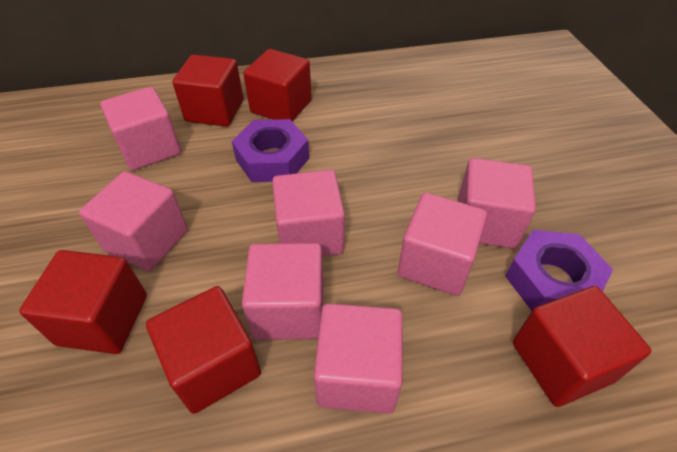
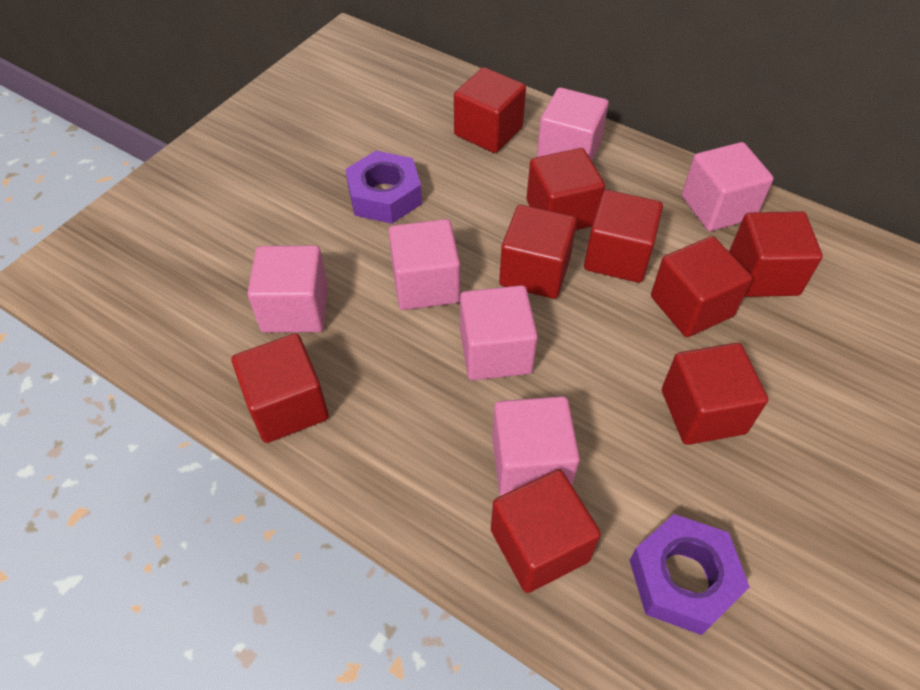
pink cube: [79,171,188,271] [100,87,181,170] [242,243,323,340] [272,170,345,256] [314,303,402,413] [398,193,487,296] [458,158,536,249] = 7 -> [248,246,328,333] [389,219,460,310] [460,285,538,380] [492,396,580,496] [537,87,609,161] [682,142,774,231] = 6
red cube: [19,250,147,354] [146,286,261,414] [172,55,243,127] [243,49,312,122] [513,286,651,407] = 5 -> [231,333,329,443] [454,67,526,153] [491,469,601,593] [499,205,577,299] [527,148,605,230] [584,190,663,283] [651,236,752,337] [662,343,768,445] [729,211,823,297] = 9

